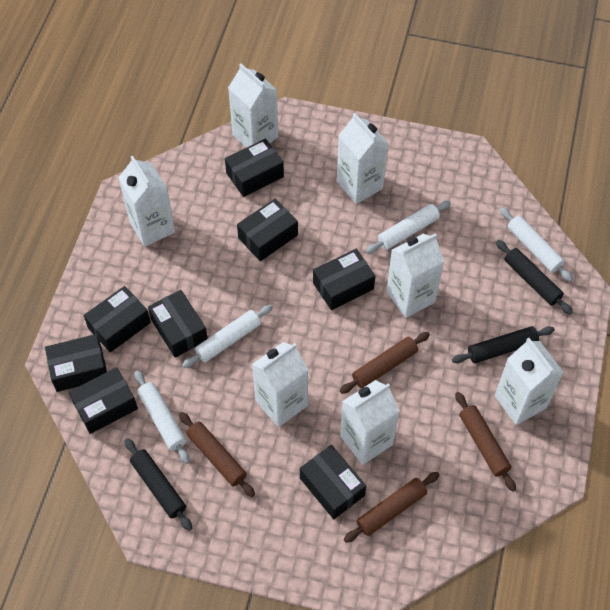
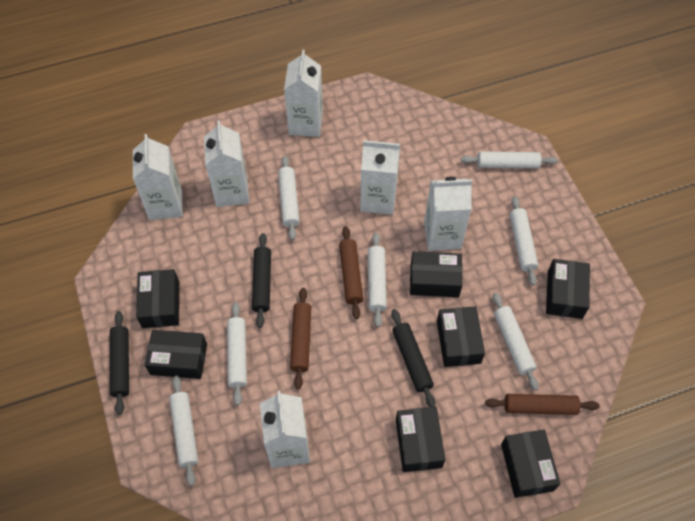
black box: [45,334,107,392] [69,367,138,434] [84,286,151,353] [148,290,208,358] [225,138,284,197] [237,198,298,261] [300,445,366,519] [313,249,375,310] = 8 -> [136,269,179,328] [145,330,207,379] [396,407,445,472] [410,251,463,297] [437,306,485,367] [501,430,560,498] [546,259,590,319] = 7
brown rolling pin: [179,412,255,497] [340,332,430,394] [344,472,440,543] [455,392,516,492] = 4 -> [290,288,311,389] [339,226,363,319] [485,394,599,415] = 3
white carton: [118,156,175,247] [228,63,278,148] [252,342,308,427] [337,113,388,204] [340,380,400,465] [387,233,444,318] [495,338,564,425] = 7 -> [133,134,183,220] [204,120,249,207] [260,391,310,468] [284,50,323,137] [360,140,400,215] [424,177,472,251] = 6
white rolling pin: [135,370,190,464] [182,305,273,368] [366,201,451,254] [500,207,573,282] = 4 -> [169,376,198,486] [227,302,247,405] [278,156,300,240] [368,233,387,327] [461,151,558,168] [493,293,539,390] [510,196,538,286] = 7

